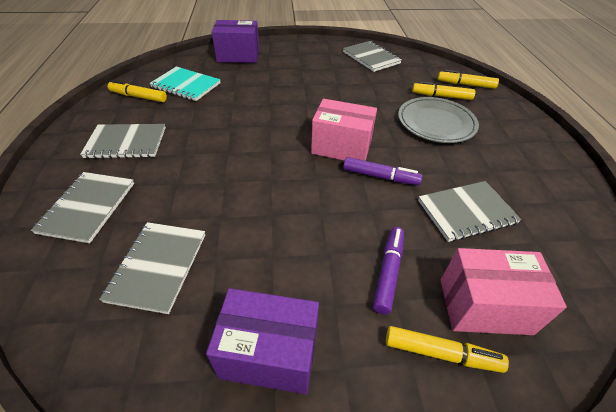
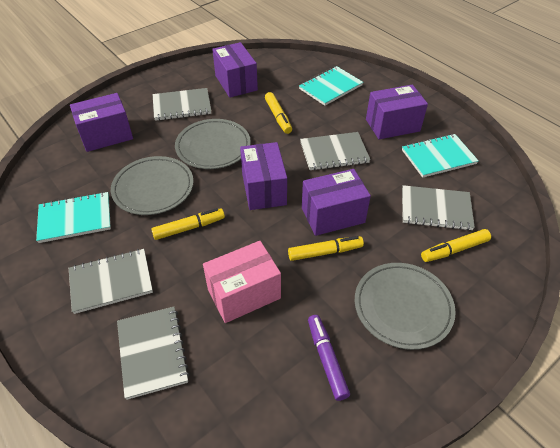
grey plate: [398,97,479,143] = 1 -> [111,156,194,215] [175,119,251,169] [355,263,456,350] = 3
pink box: [311,99,377,161] [441,248,567,335] = 2 -> [203,241,281,323] = 1
purple box: [206,288,319,394] [212,20,259,63] = 2 -> [70,93,133,152] [212,42,258,98] [240,142,287,210] [302,169,371,236] [366,85,428,139] = 5
purple marker: [343,157,422,185] [373,227,404,314] = 2 -> [308,315,350,401] = 1
turquoise notebook: [149,66,221,101] = 1 -> [36,192,111,243] [299,66,363,106] [402,134,479,178] = 3

